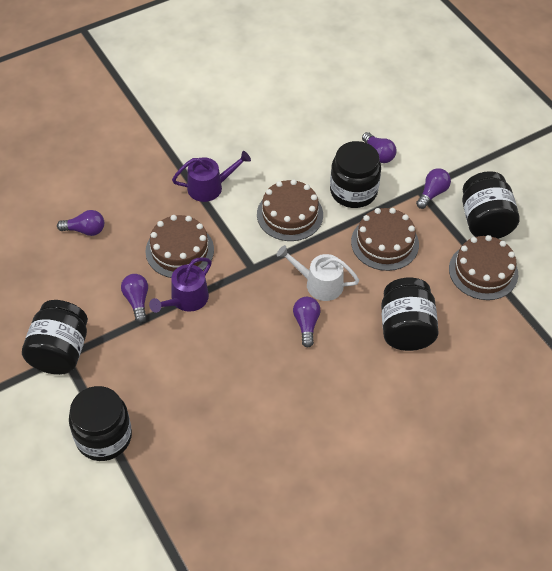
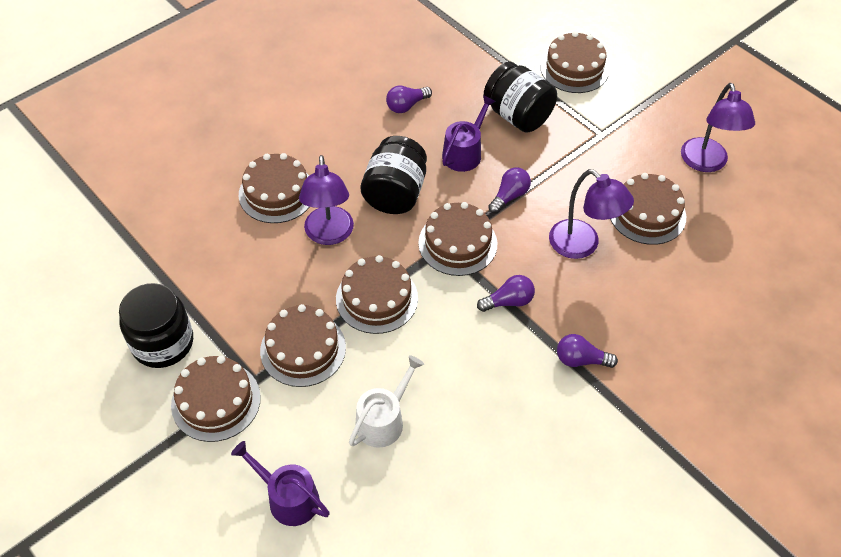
black jar: [22,300,88,375] [69,386,132,461] [330,141,381,208] [381,278,439,351] [462,171,519,239] = 5 -> [119,283,193,368] [361,136,427,214] [484,62,557,133] = 3
brown cake: [146,215,214,278] [257,179,323,241] [351,208,419,271] [449,235,518,300] = 4 -> [171,356,261,442] [239,153,309,223] [260,304,346,387] [336,255,418,334] [418,202,497,276] [540,31,609,93] [611,173,686,245] = 7
purple lamp: none = 0 -> [299,155,354,245] [549,169,634,259] [681,83,755,172] = 3
purple light bulb: [57,210,104,236] [121,274,148,323] [293,297,321,348] [362,132,396,163] [416,168,451,209] = 5 -> [386,86,432,113] [477,275,535,312] [488,167,531,214] [557,334,618,368] = 4

